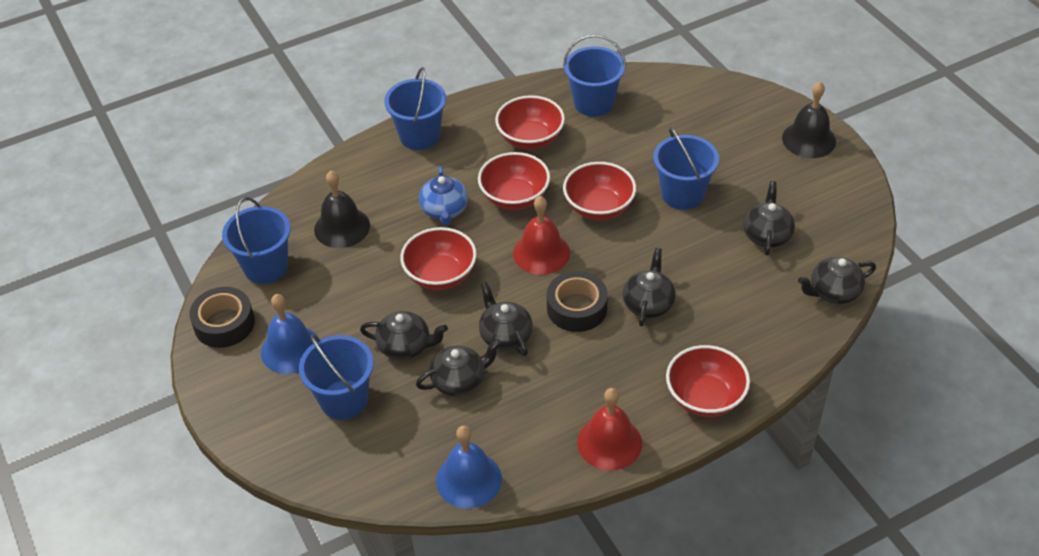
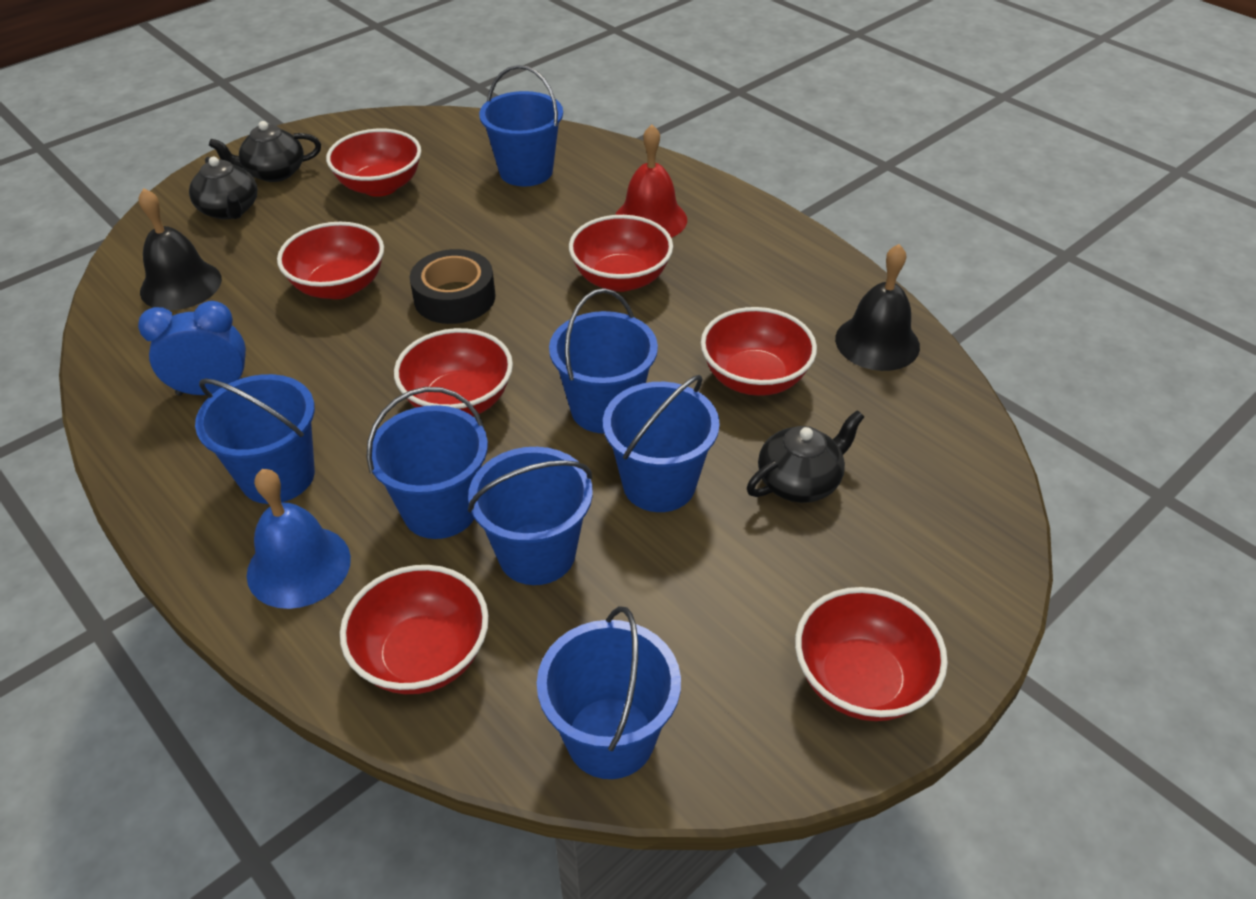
black tape: [189,287,255,348] [547,271,608,332] = 2 -> [410,249,496,324] = 1
black teapot: [360,311,448,360] [416,339,501,396] [479,282,533,356] [623,248,676,327] [743,181,795,256] [798,257,876,304] = 6 -> [189,157,257,219] [209,121,321,182] [747,410,864,503] = 3
blue bell: [261,294,319,374] [436,426,502,508] = 2 -> [247,469,351,609] = 1
blue bucket: [222,197,290,284] [299,334,373,420] [384,67,446,150] [563,34,626,117] [653,127,719,210] = 5 -> [195,374,315,504] [366,387,488,539] [468,447,593,585] [479,65,563,187] [537,606,681,779] [549,288,658,433] [603,375,720,512] = 7
blue clock: none = 0 -> [138,301,246,396] = 1
blue teapot: [419,166,468,225] = 1 -> none = 0
red bell: [513,196,570,275] [577,388,642,471] = 2 -> [615,125,687,238] = 1
red bowl: [400,227,477,290] [478,152,550,210] [495,95,565,150] [563,162,636,220] [666,345,750,417] = 5 -> [277,222,384,299] [326,129,421,197] [340,565,489,694] [394,328,513,416] [569,215,673,292] [701,307,817,396] [795,587,948,721] = 7

